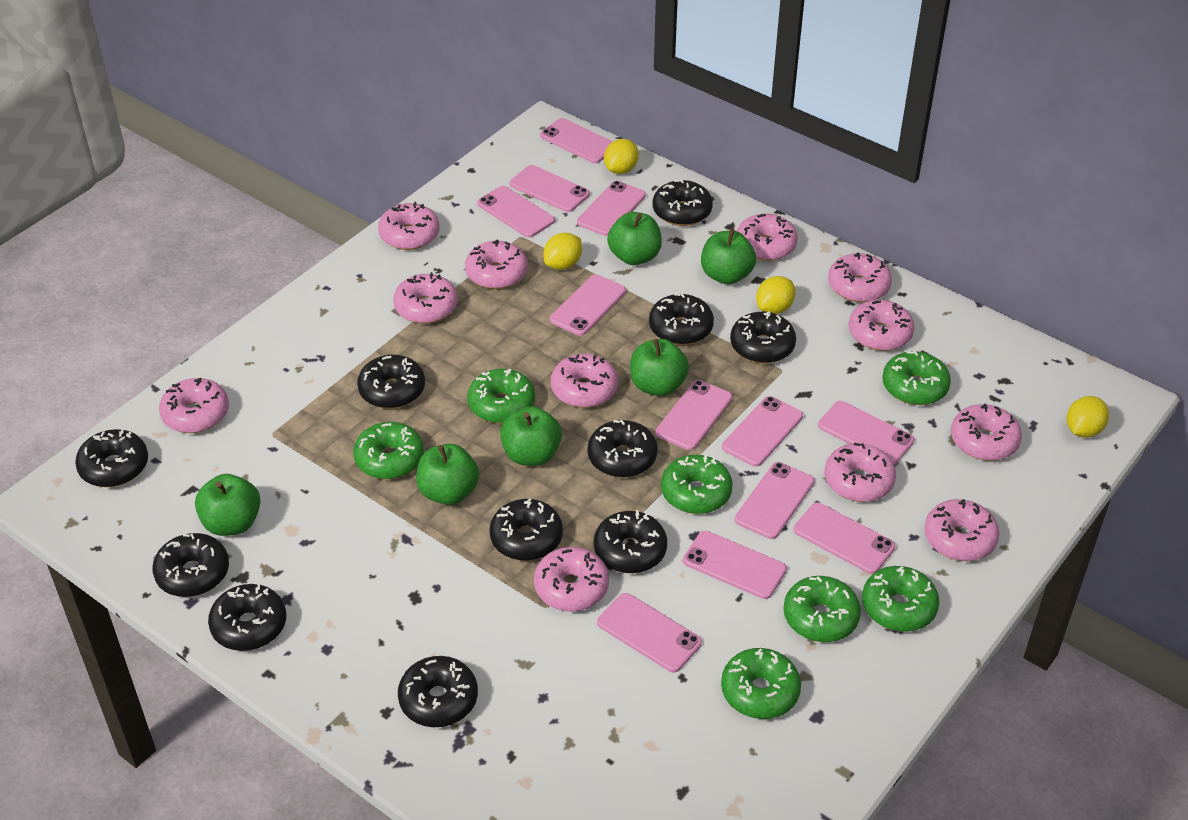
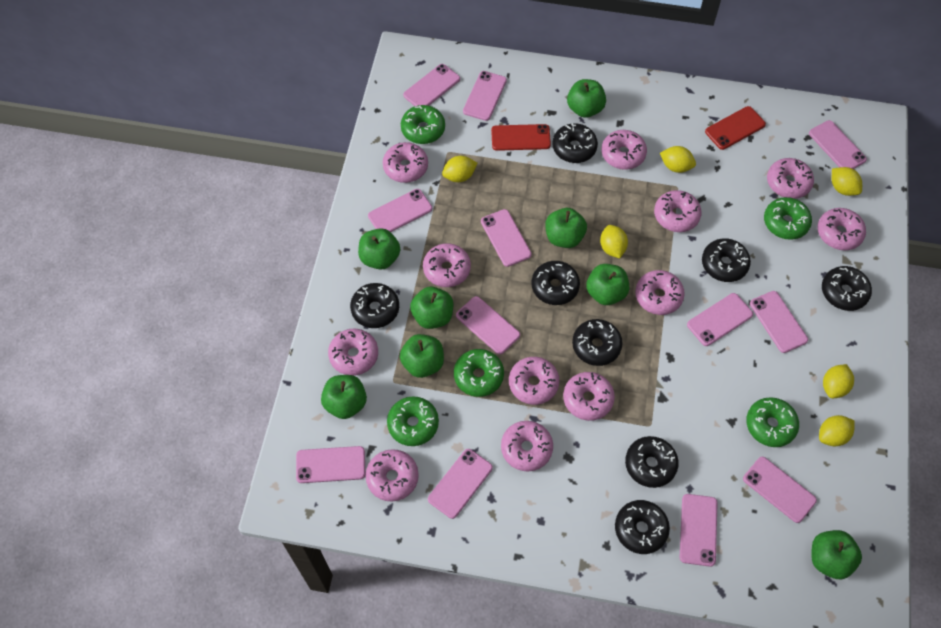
black donut: [75,429,148,487] [152,533,229,597] [208,584,286,651] [357,355,425,408] [398,656,478,727] [489,499,563,561] [588,420,657,477] [594,510,667,573] [649,293,714,345] [653,179,713,226] [730,311,796,363] = 11 -> [350,283,399,328] [532,261,580,305] [552,123,598,163] [572,319,623,366] [615,500,670,554] [625,436,679,488] [702,238,751,282] [822,266,872,311] = 8
green apple: [195,474,261,536] [416,444,479,505] [500,406,562,466] [607,212,662,265] [630,339,689,396] [701,229,756,284] = 6 -> [321,375,367,419] [358,228,400,270] [400,334,444,378] [410,287,453,329] [545,208,587,248] [567,79,606,118] [586,264,629,305] [811,530,862,579] = 8
green donut: [353,422,424,479] [467,369,535,423] [661,454,733,514] [721,648,801,719] [783,576,861,642] [862,566,939,632] [882,351,951,405] = 7 -> [387,396,439,446] [401,105,445,144] [454,349,504,397] [746,397,799,447] [764,197,812,240] = 5
red phone: none = 0 -> [491,124,551,151] [705,106,766,150] = 2
yellow lemon: [543,233,582,270] [604,139,639,174] [756,276,795,314] [1067,396,1109,438] = 4 -> [442,156,477,182] [600,225,628,258] [660,146,696,173] [819,415,855,446] [823,364,854,398] [832,167,862,196] = 6

